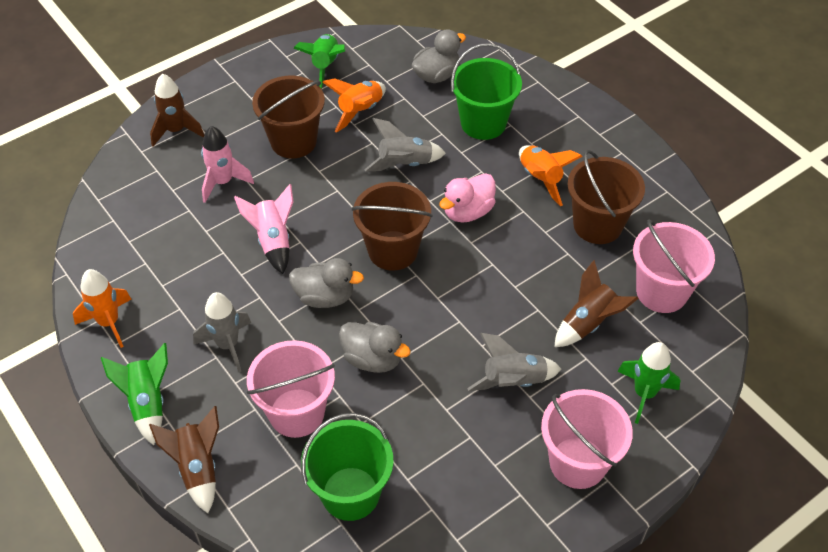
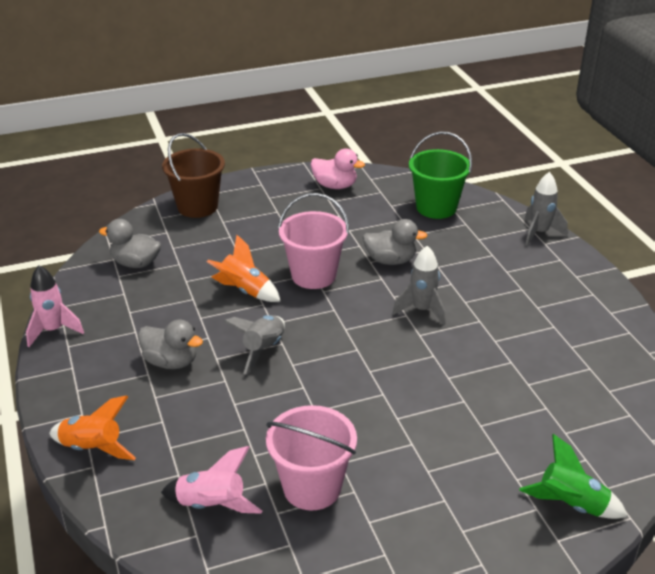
brown bucket: [252,76,325,158] [352,182,433,270] [568,150,645,244] = 3 -> [162,133,225,218] = 1
brown rocket: [149,406,219,513] [150,74,204,147] [554,260,639,347] = 3 -> none = 0
green bucket: [301,413,394,521] [451,43,522,140] = 2 -> [409,131,472,219] = 1
green rocket: [101,343,168,445] [294,34,346,89] [617,342,681,424] = 3 -> [519,434,628,519] = 1
orange rocket: [73,269,131,348] [323,78,386,133] [519,145,583,206] = 3 -> [49,395,136,460] [207,235,280,302] = 2
pink bucket: [247,340,335,438] [541,389,633,489] [633,220,715,313] = 3 -> [266,405,357,511] [278,193,349,289] = 2

